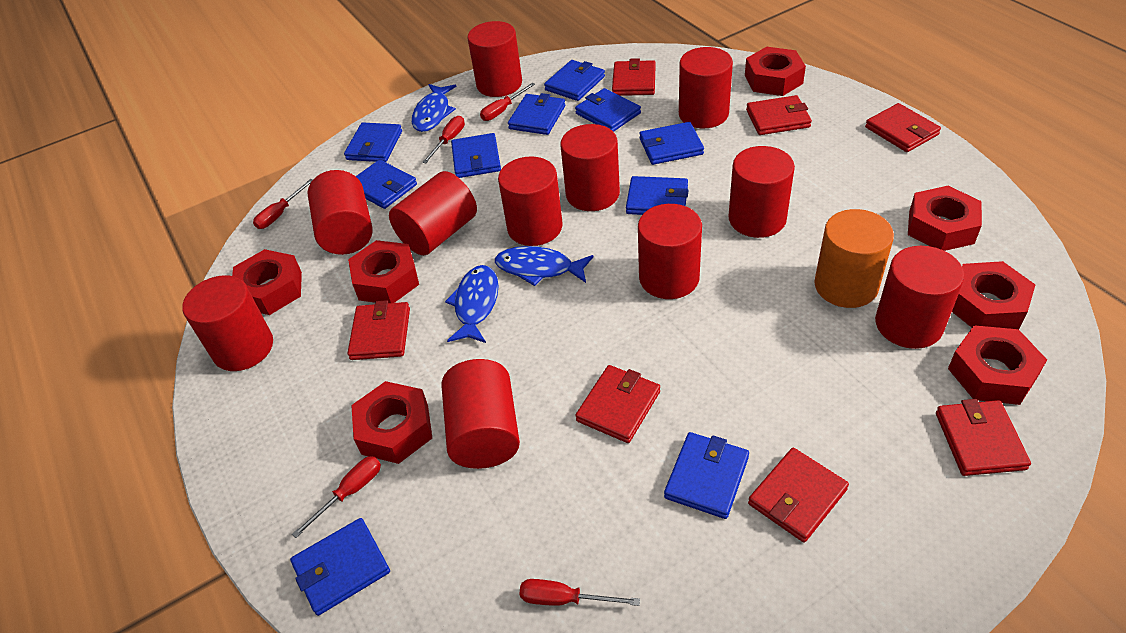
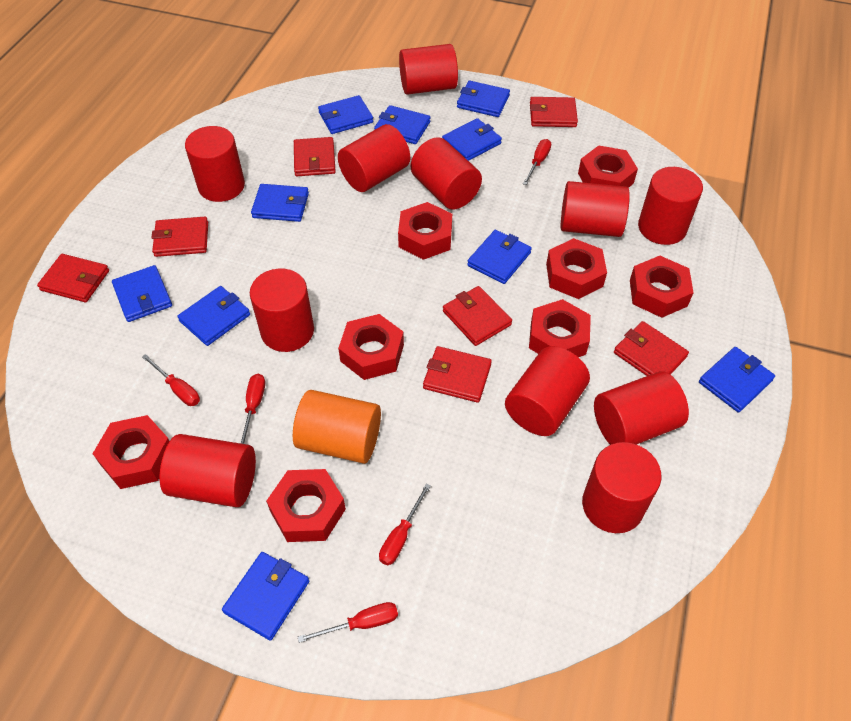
blue fish: [412,84,456,132] [445,265,499,343] [495,246,594,286] = 3 -> none = 0
red nut: [232,249,302,315] [348,240,419,303] [351,381,432,464] [745,47,806,96] [908,186,982,251] [948,325,1047,405] [952,261,1035,329] = 7 -> [93,415,169,489] [266,469,346,542] [338,314,404,380] [398,202,452,260] [529,299,591,357] [546,238,607,299] [578,145,638,188] [630,256,694,318] = 8

